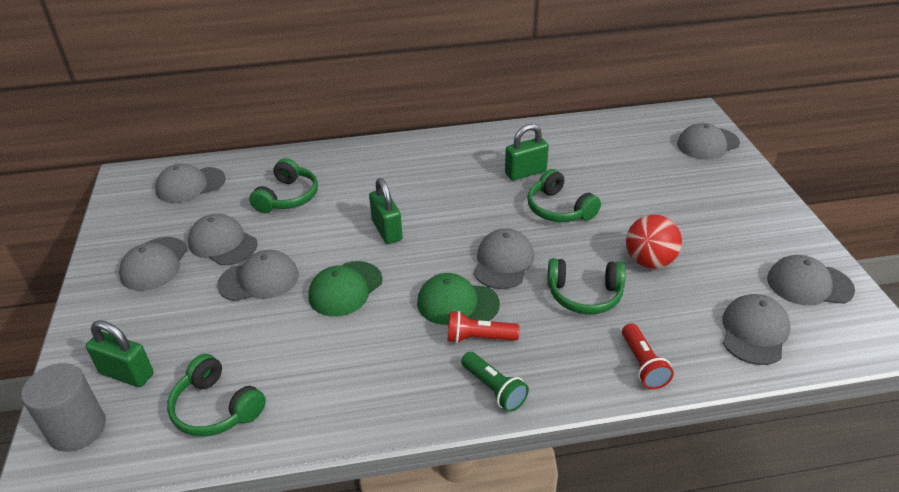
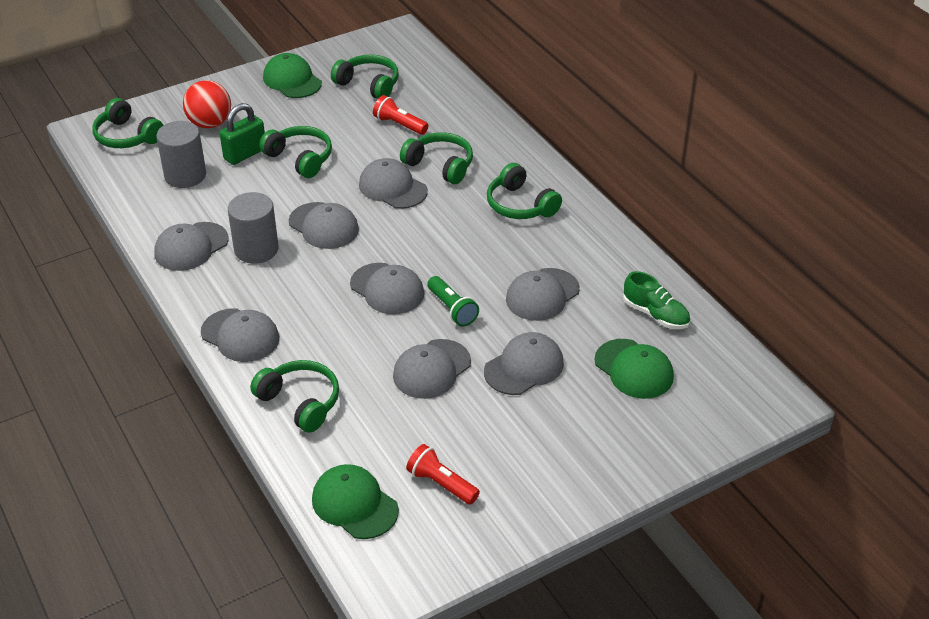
green cap: [308,261,382,316] [417,273,500,325] = 2 -> [263,53,322,98] [312,464,399,539] [595,339,674,399] = 3
green headphones: [167,354,266,436] [249,158,318,213] [527,169,601,222] [547,258,626,315] = 4 -> [92,98,163,148] [250,360,339,433] [259,126,332,178] [331,55,399,99] [400,132,473,184] [487,163,562,219] = 6
green padlock: [86,320,154,387] [369,178,403,244] [505,124,549,180] = 3 -> [220,103,265,165] = 1
green shoe: none = 0 -> [623,271,690,329] = 1
grey cylinder: [21,363,106,452] = 1 -> [156,121,206,188] [228,192,279,264] = 2

